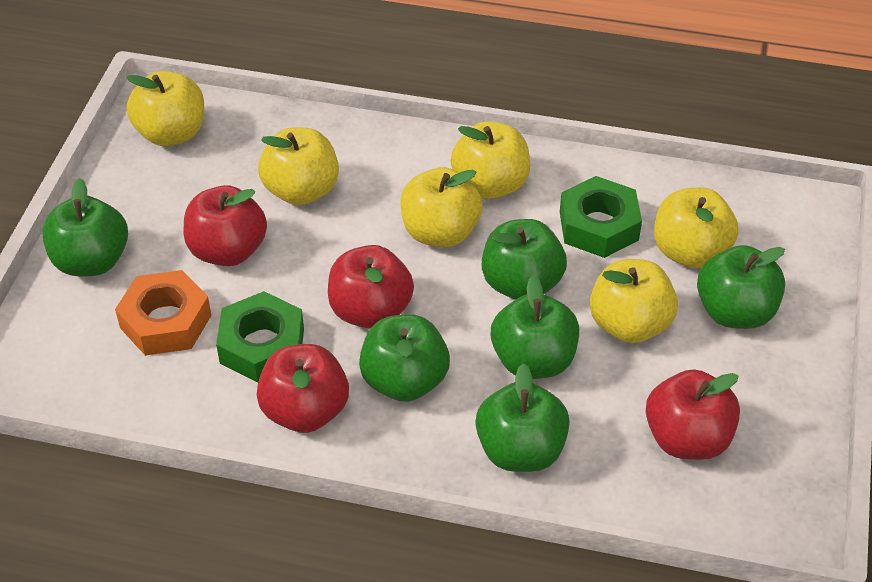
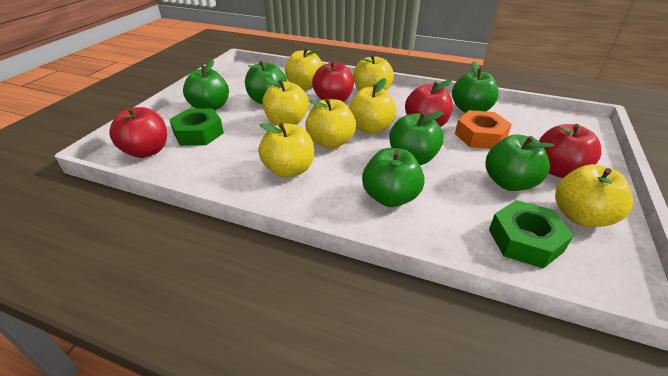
yellow apple: [126,71,204,146] [258,127,339,205] [400,167,482,247] [451,121,530,199] [590,259,678,343] [654,187,738,268] = 6 -> [258,123,314,178] [262,77,309,125] [285,48,323,90] [305,98,356,149] [349,78,396,134] [353,54,394,91] [555,164,633,227] = 7

